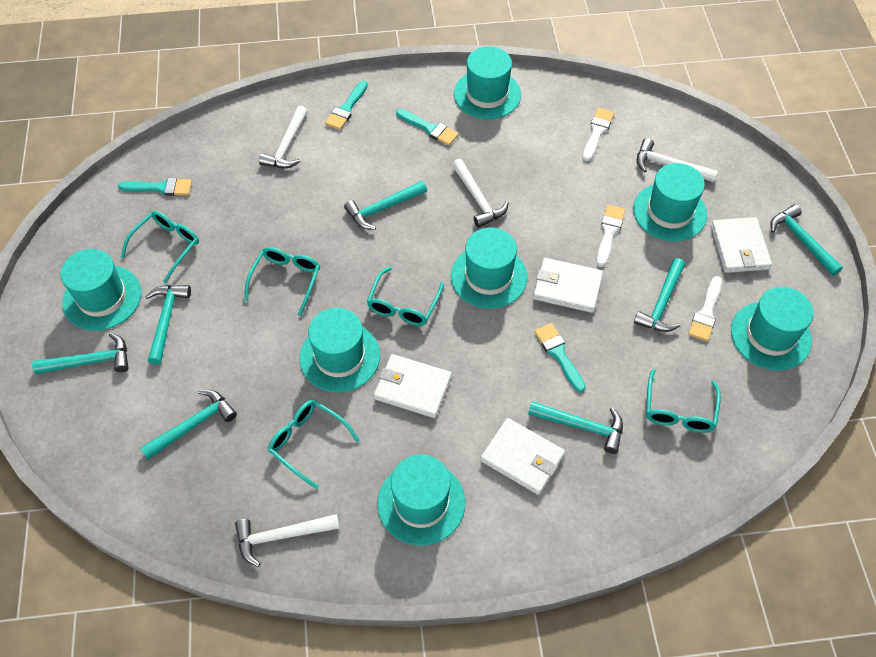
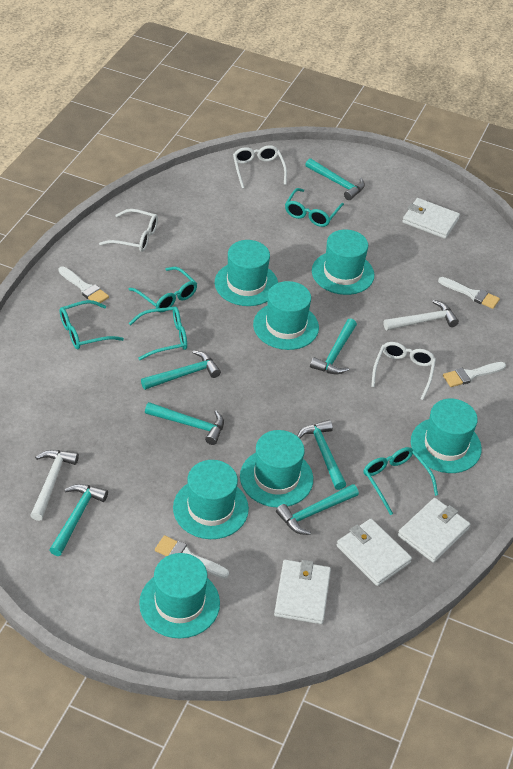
turquoise brush: [118,178,192,196] [325,81,368,130] [396,109,459,146] [534,323,586,393] = 4 -> none = 0
white brush: [583,108,614,161] [596,205,625,267] [688,276,722,341] = 3 -> [58,266,109,303] [155,535,229,579] [438,277,500,309] [443,362,506,387] = 4
white glasses: none = 0 -> [99,209,158,252] [233,145,287,189] [371,342,436,400] = 3
white hammer: [235,514,340,567] [259,106,308,168] [452,159,509,228] [637,138,718,182] = 4 -> [30,450,79,521] [383,300,459,330] = 2

